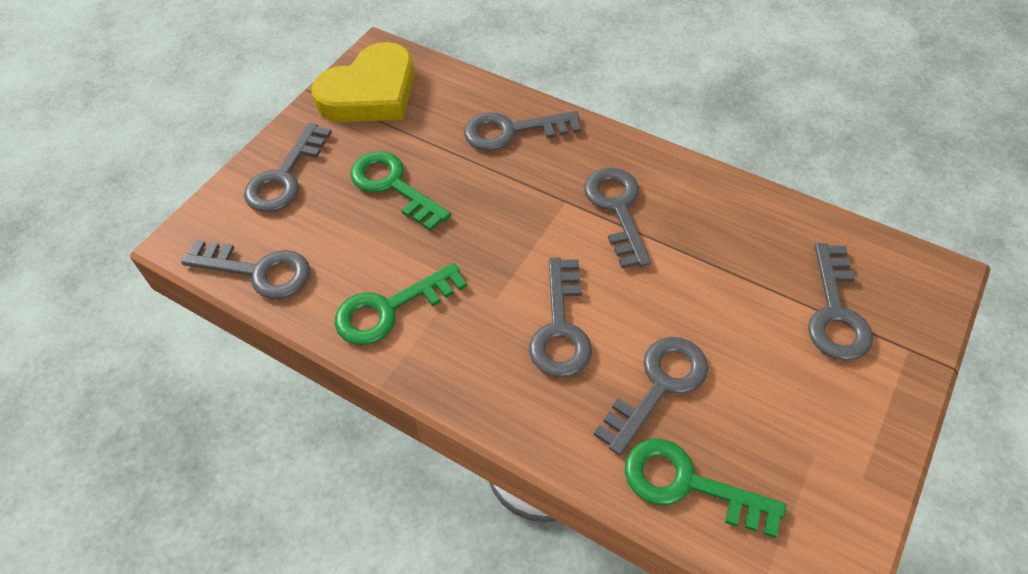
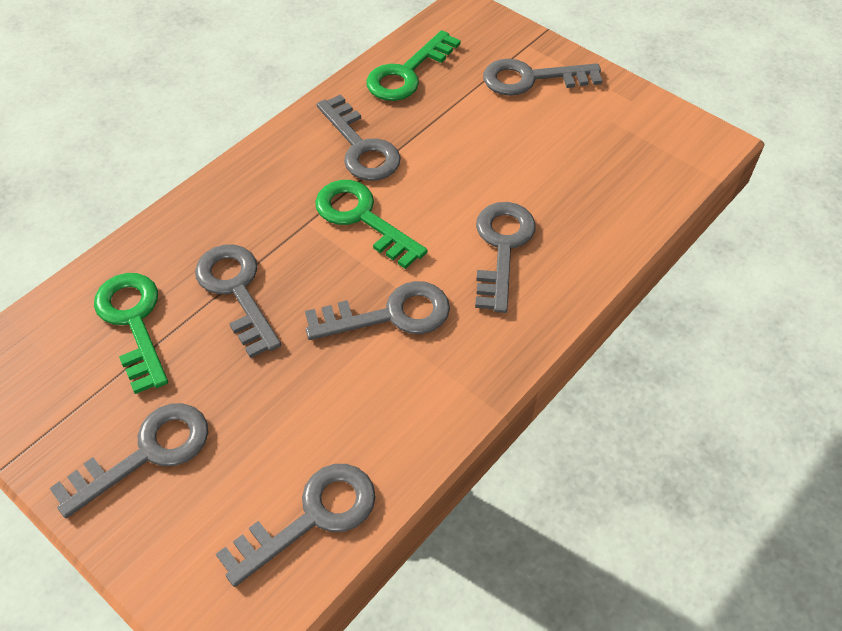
yellow heart: [312,42,415,122] = 1 -> none = 0

